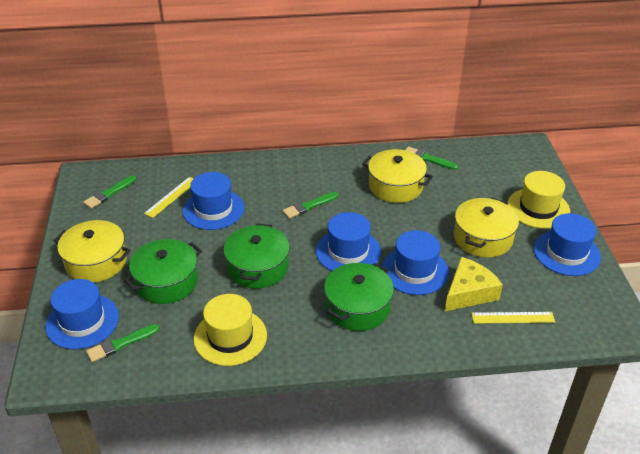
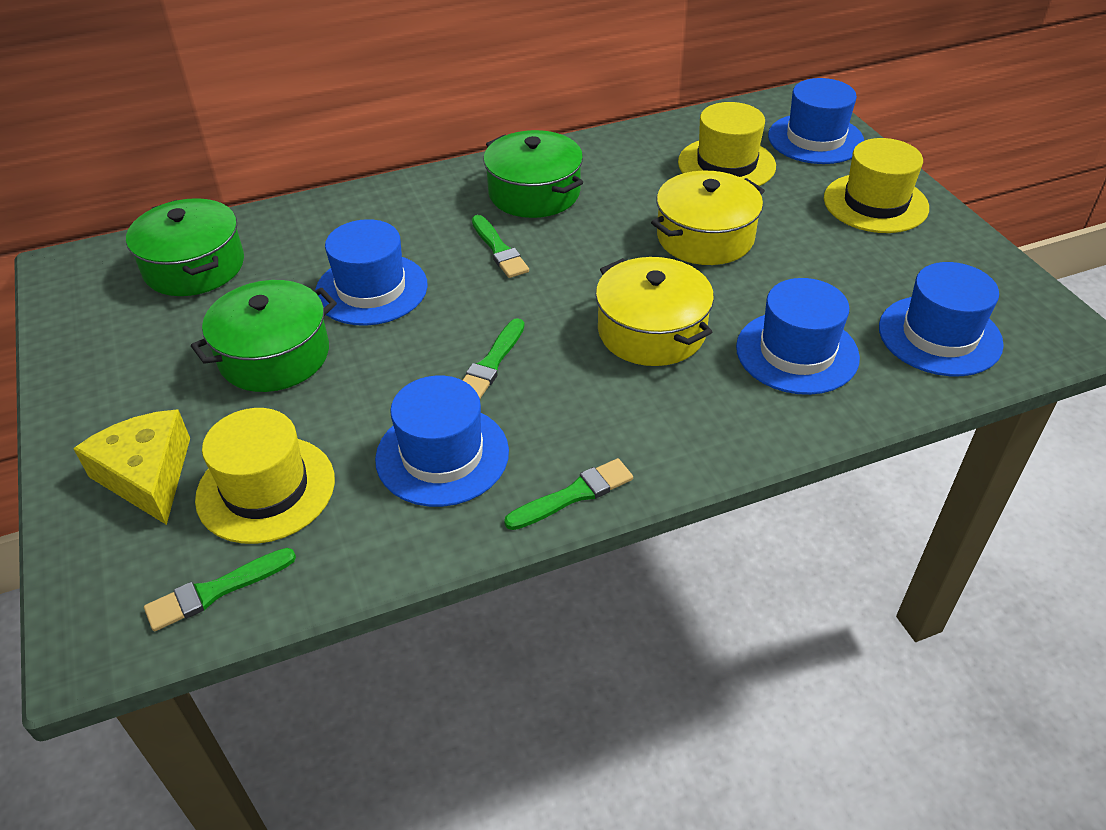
yellow hat: [194,294,267,366] [507,171,570,229] = 2 -> [195,408,335,544] [678,102,776,186] [824,138,929,233] = 3
yellow pot: [54,220,131,282] [362,149,433,203] [454,197,519,258] = 3 -> [596,257,714,366] [651,171,765,265] = 2
yellow ruler: [144,177,194,218] [471,312,555,324] = 2 -> none = 0

